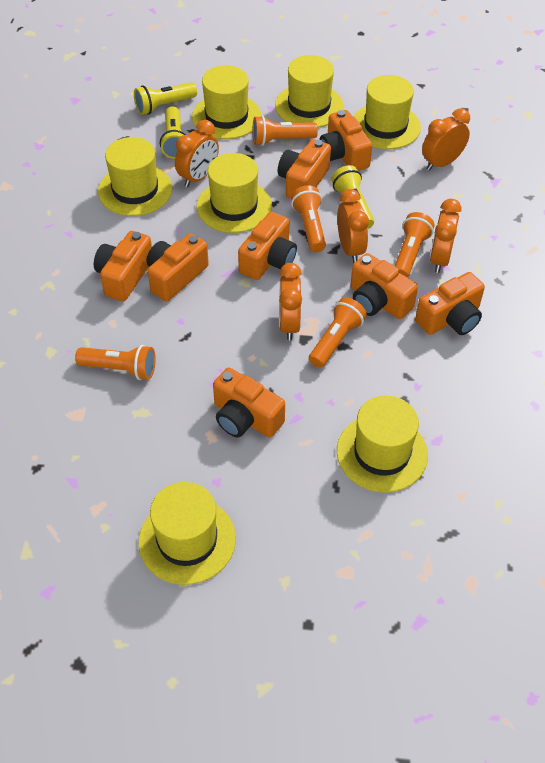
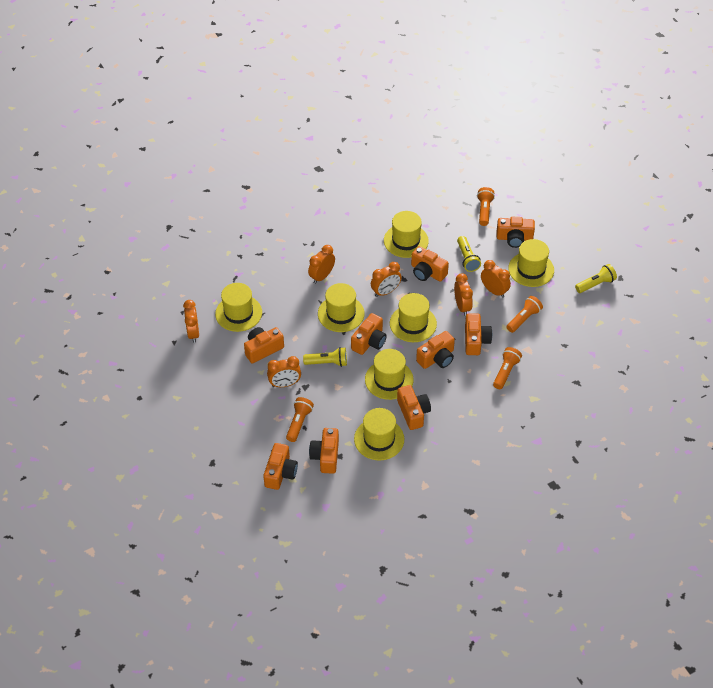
orange camera: [94,231,152,302] [147,233,209,301] [213,368,285,437] [238,212,297,280] [278,139,331,199] [319,110,372,171] [351,253,418,319] [415,272,485,335] = 8 -> [244,327,284,363] [263,443,298,490] [309,428,339,474] [351,313,387,355] [397,385,431,430] [411,246,449,282] [416,331,455,369] [465,313,492,355] [497,217,535,248] = 9
orange clock: [175,120,219,187] [279,263,302,341] [337,189,369,263] [422,108,470,171] [430,199,461,273] = 5 -> [183,300,199,343] [267,356,301,387] [308,245,335,284] [371,262,402,297] [454,273,473,316] [481,260,511,298] = 6
orange flashlight: [75,345,156,380] [253,116,318,146] [291,185,326,252] [309,297,367,368] [395,212,434,278] = 5 -> [286,397,314,442] [477,187,495,226] [493,347,522,389] [506,296,543,333] = 4

